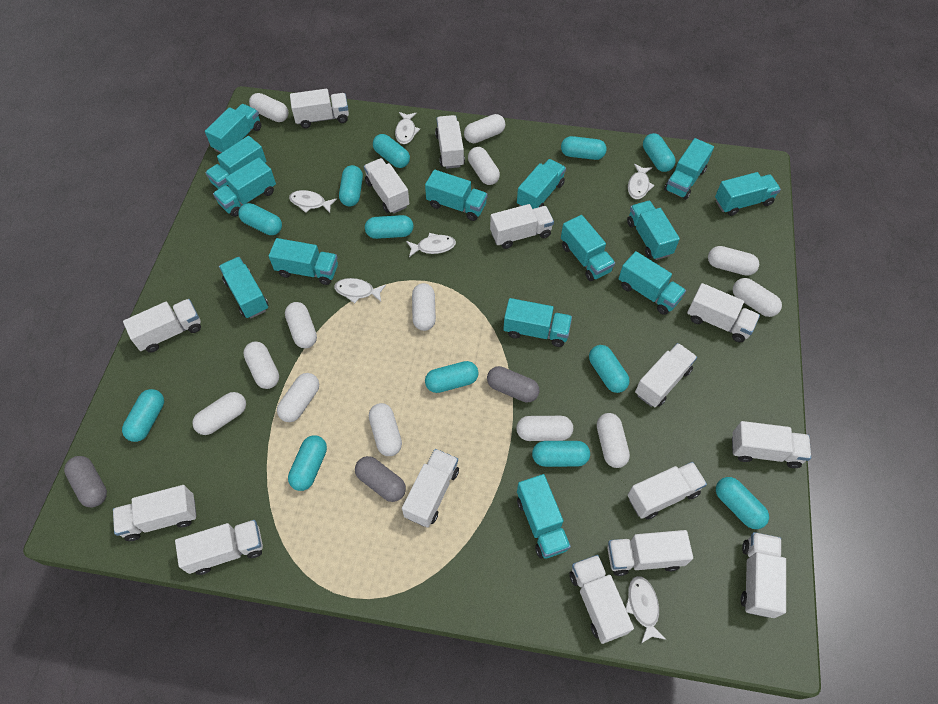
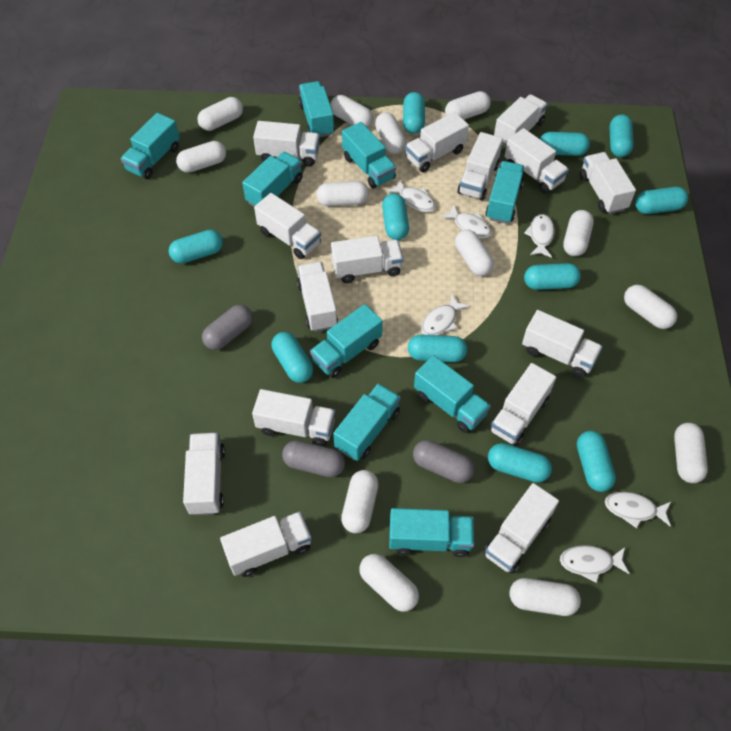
turquoise capsule: [122,389,164,442] [238,203,282,235] [288,435,327,491] [339,165,363,207] [365,215,414,239] [373,134,410,168] [425,361,479,393] [532,441,590,467] [561,136,607,160] [589,345,630,393] [643,133,676,172] [716,477,769,529] = 12 -> [169,230,223,264] [271,332,313,383] [382,193,409,240] [403,92,425,134] [408,334,467,362] [488,443,552,483] [524,263,581,290] [540,132,590,156] [577,431,616,492] [609,115,634,157] [635,187,688,214] = 11
turquoise truck: [205,104,261,153] [205,136,267,189] [213,157,276,217] [219,257,269,318] [269,238,338,285] [425,170,488,221] [503,298,572,347] [517,159,566,209] [517,474,571,559] [561,215,615,281] [619,251,686,315] [627,201,680,260] [664,138,714,200] [715,172,781,216] = 14 -> [121,113,180,179] [242,152,303,206] [298,81,335,137] [310,304,383,378] [333,383,401,461] [342,122,396,189] [389,508,474,557] [414,355,491,433] [485,161,524,224] = 9

